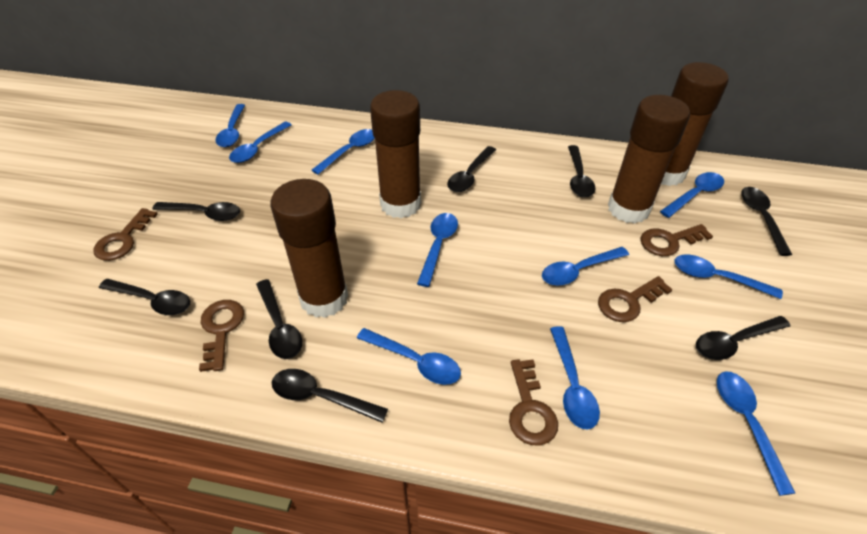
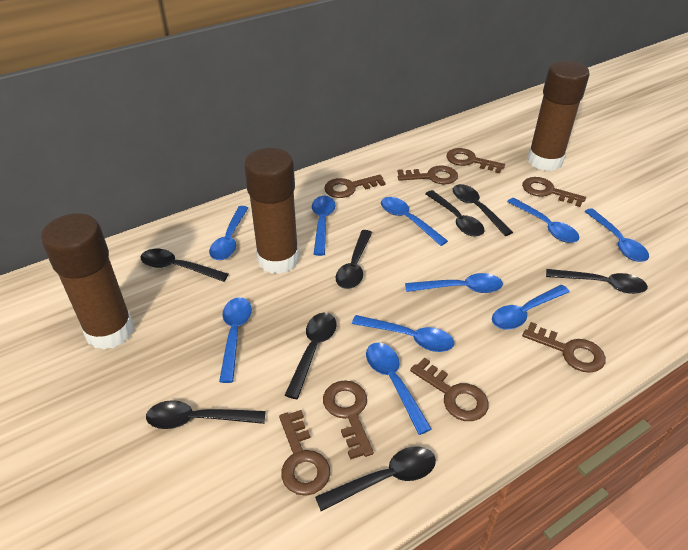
brown glue stick: [270,179,348,318] [370,90,421,218] [608,95,690,224] [661,62,729,186] = 4 -> [41,213,134,350] [244,148,299,274] [527,61,589,171] = 3
brown key: [93,208,158,261] [199,300,244,372] [509,359,558,445] [598,276,673,322] [641,224,713,256] = 5 -> [279,410,330,496] [323,380,374,460] [324,174,386,198] [398,165,458,184] [410,357,489,421] [446,148,505,173] [522,177,586,207] [522,322,606,373] = 8

